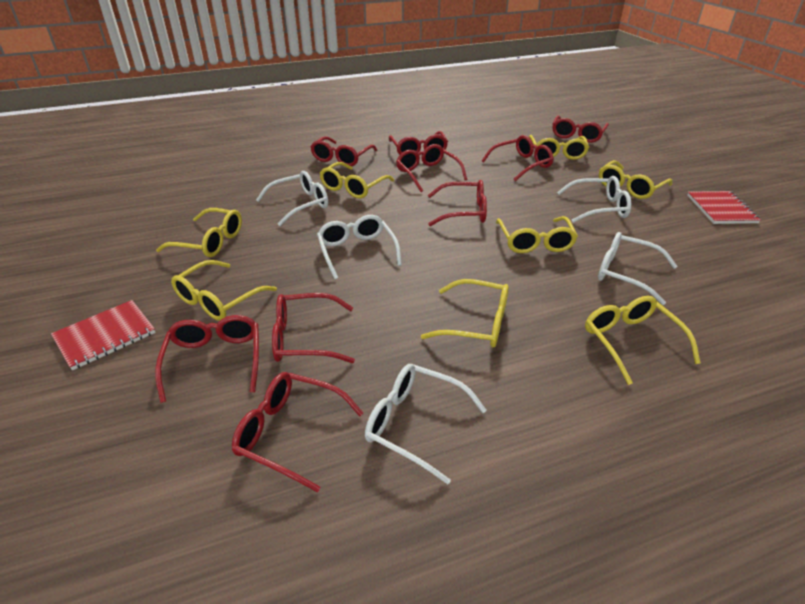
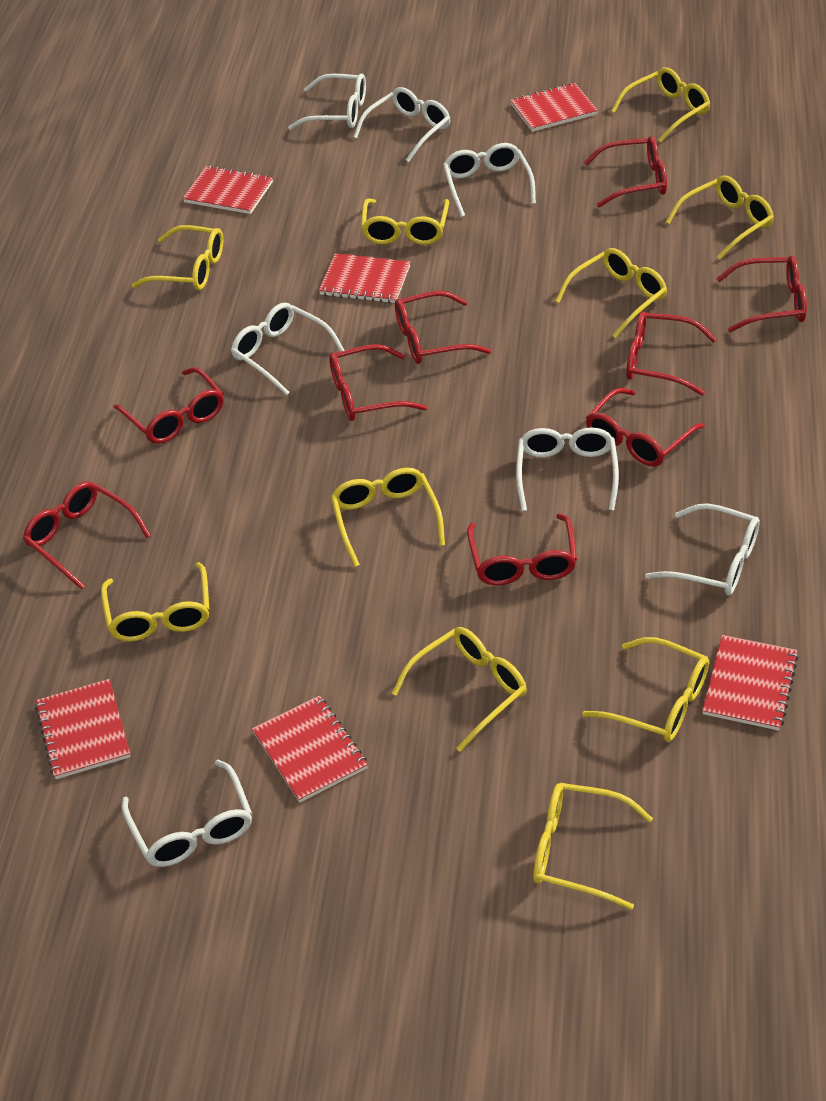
red notebook: [51,300,156,370] [687,191,761,224] = 2 -> [35,679,130,779] [183,166,273,214] [252,696,368,803] [319,253,410,303] [510,83,598,132] [702,635,799,731] = 6
white glasses: [256,171,328,226] [317,215,402,280] [365,364,487,484] [557,176,631,223] [598,232,678,305] = 5 -> [122,760,252,867] [231,302,345,395] [288,73,366,130] [353,87,450,162] [443,143,536,217] [516,427,619,511] [645,503,760,595] = 7
yellow glasses: [156,208,242,257] [171,260,277,321] [320,162,394,199] [421,279,509,347] [496,216,578,253] [529,135,589,160] [585,296,701,385] [599,160,672,199] = 8 -> [101,562,209,641] [132,225,223,290] [331,468,445,567] [361,199,449,245] [392,627,527,752] [533,783,653,910] [556,248,667,338] [582,637,709,742] [611,67,710,143] [666,175,774,260] = 10

